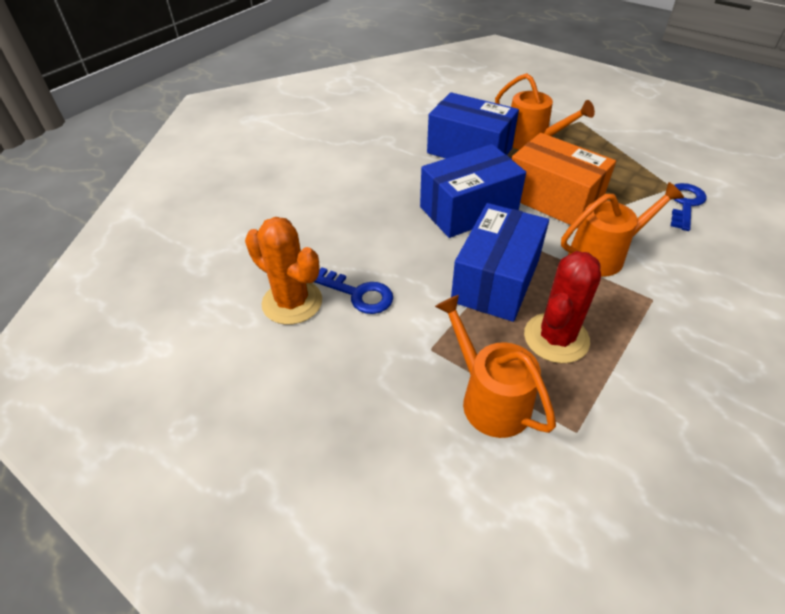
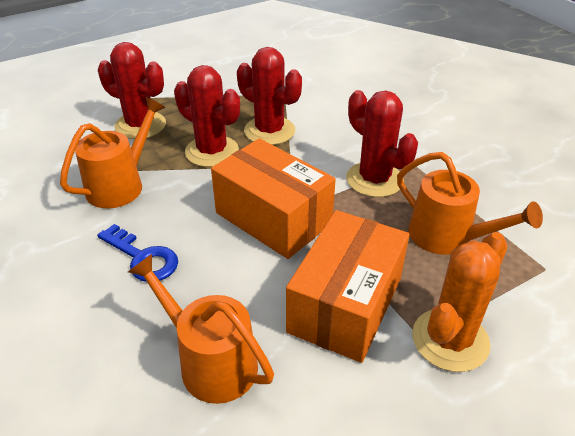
blue box: [420,144,526,238] [427,92,519,159] [451,203,549,322] = 3 -> none = 0
blue key: [314,267,393,314] [671,183,706,231] = 2 -> [97,224,178,282] = 1
orange box: [512,133,616,228] = 1 -> [211,138,336,259] [286,210,409,363] = 2
red cactus: [524,251,601,363] = 1 -> [98,42,166,139] [174,65,240,167] [237,47,302,145] [346,90,418,197] = 4

